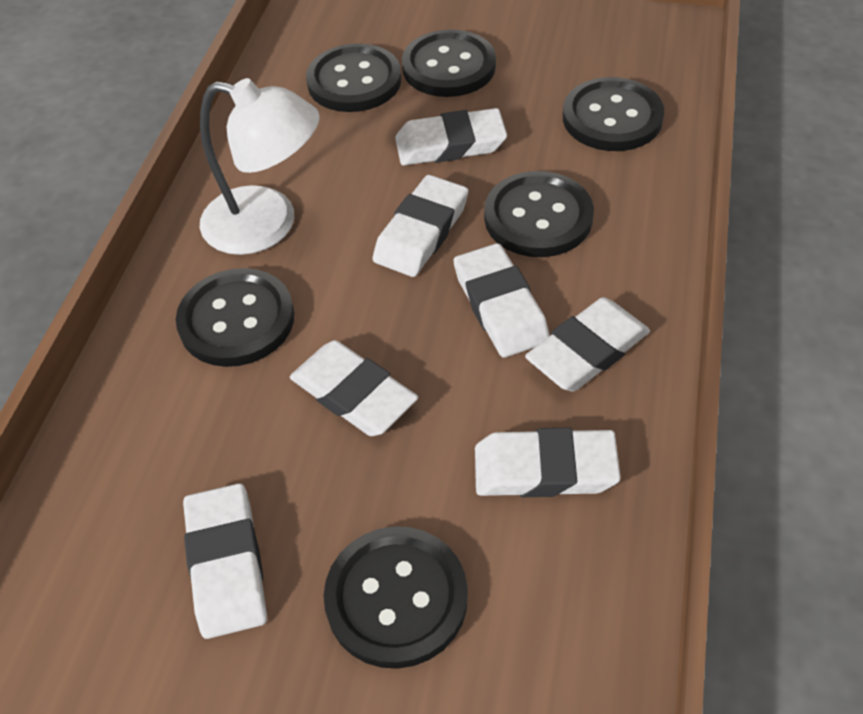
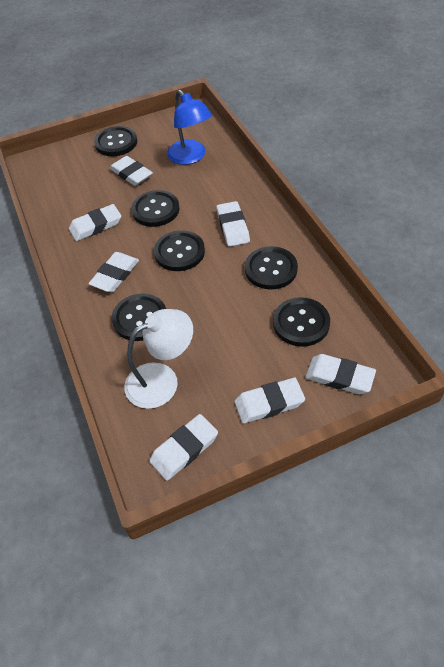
blue lamp: none = 0 -> [167,90,212,165] = 1

